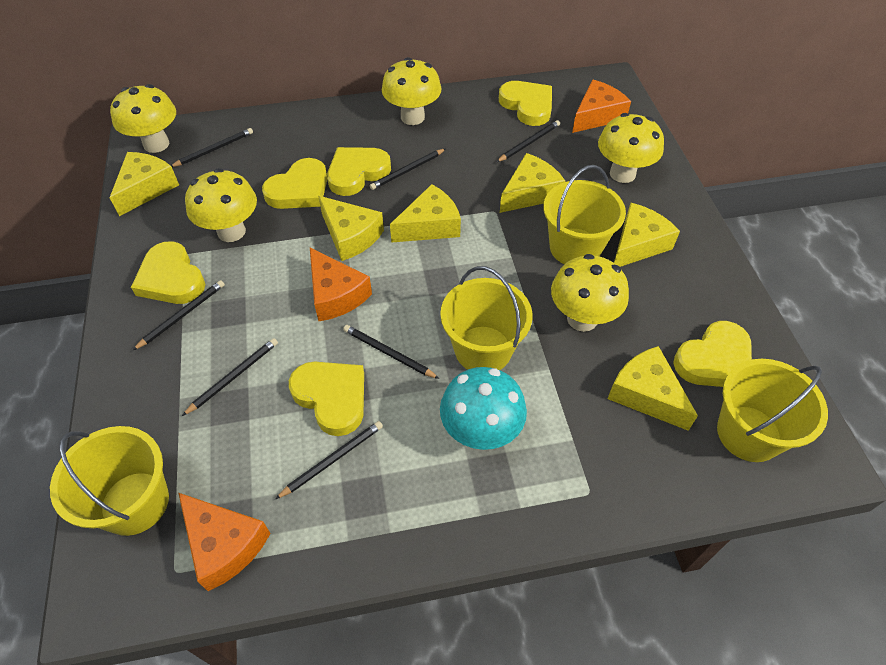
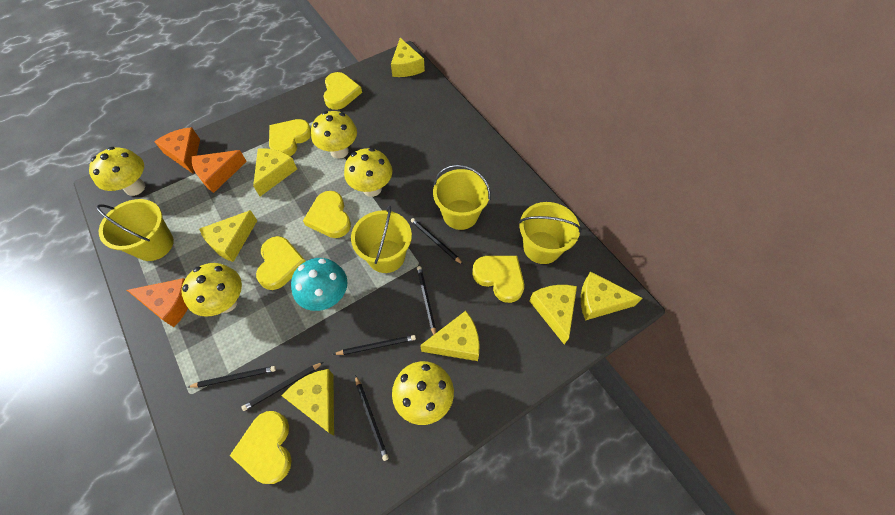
black pencil: [132,280,225,351] [171,128,253,167] [182,338,278,416] [275,421,383,499] [343,325,439,379] [370,149,445,190] [497,120,560,162] = 7 -> [188,366,276,388] [241,362,324,411] [333,335,416,355] [355,375,389,461] [411,218,464,265] [417,266,436,335] = 6
yellow cheese: [110,152,179,216] [318,196,384,261] [390,184,461,243] [500,153,565,213] [607,346,698,431] [614,203,680,267] = 6 -> [199,210,257,262] [253,148,297,196] [282,369,334,436] [391,38,425,77] [420,311,480,361] [530,285,577,344] [581,271,642,321] = 7

